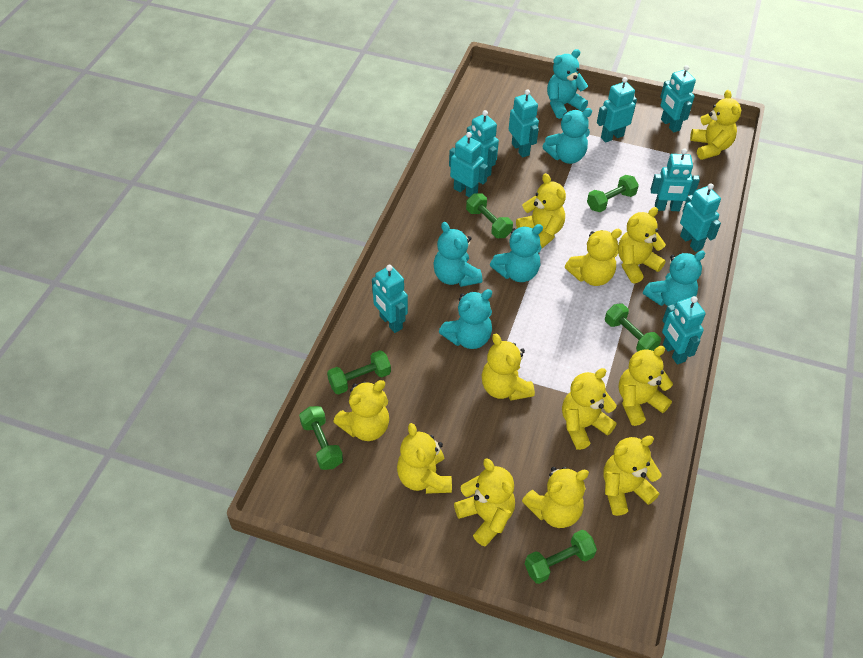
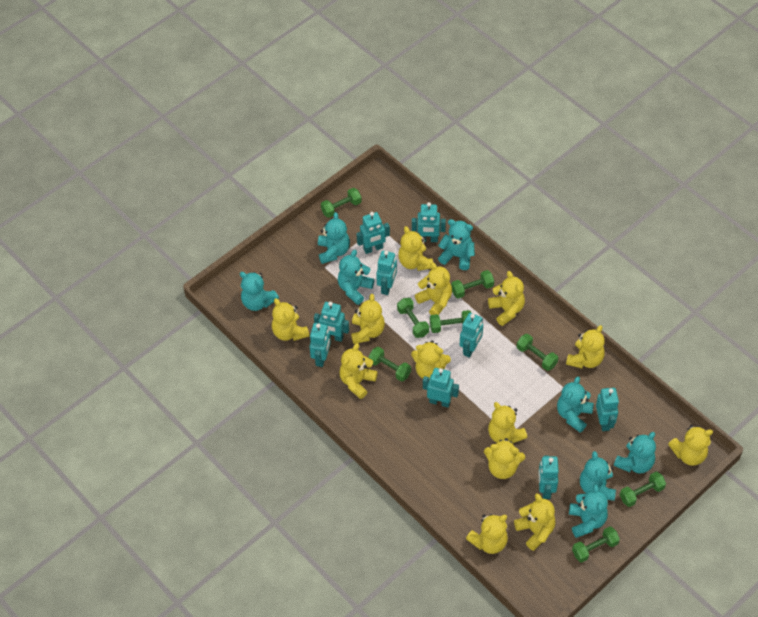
green dumbbell: [299,406,343,470] [327,350,391,395] [466,193,513,238] [525,530,597,584] [587,175,639,212] [605,304,661,351] = 6 -> [321,188,362,218] [369,347,411,382] [397,298,429,338] [430,310,471,333] [451,270,494,299] [517,334,558,371] [572,526,620,563] [620,472,666,507] = 8
turquoise teddy bear: [433,222,482,287] [439,289,492,349] [490,224,543,282] [542,108,592,164] [547,49,588,119] [643,250,705,306] = 6 -> [240,272,279,311] [318,212,350,264] [338,250,374,305] [438,219,475,270] [557,377,594,433] [569,484,608,538] [580,451,616,501] [614,432,656,473] = 8
yellow teddy bear: [333,380,389,441] [397,423,452,494] [454,458,515,546] [482,334,535,401] [516,173,566,249] [522,467,589,528] [562,368,617,450] [565,229,622,286] [604,436,662,516] [618,207,666,283] [619,346,673,426] [690,90,741,160] = 12 -> [272,298,310,341] [339,343,378,399] [351,294,385,344] [398,226,433,271] [411,341,451,379] [415,262,452,315] [466,514,508,554] [484,438,525,479] [488,271,525,326] [488,402,527,443] [514,493,556,551] [566,325,605,368] [668,425,713,466] = 13

